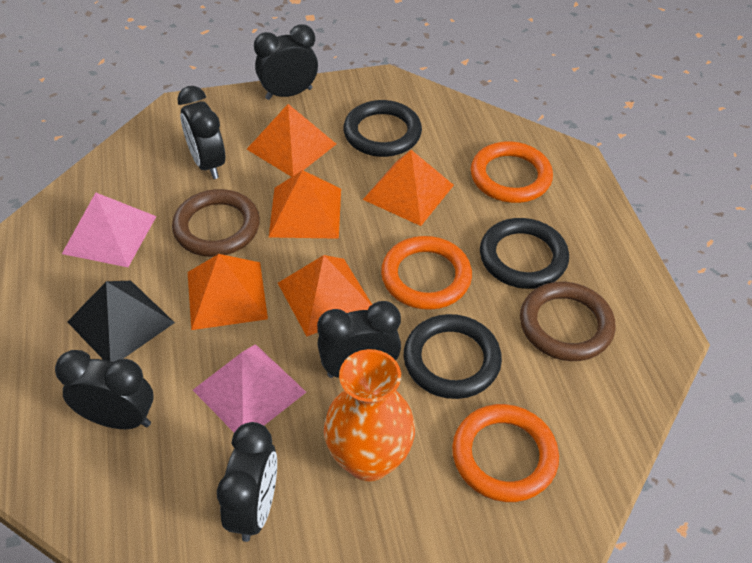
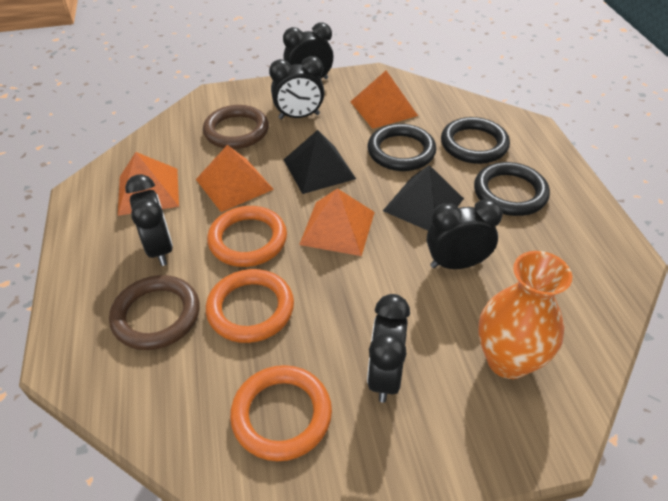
black pyramid: [67,281,175,362] = 1 -> [283,130,356,194] [383,165,464,231] = 2
orange pyramid: [188,254,268,330] [247,104,336,177] [269,170,341,239] [278,255,372,336] [363,150,454,226] = 5 -> [118,152,179,216] [196,145,274,212] [299,188,375,256] [350,71,418,129] = 4
pink pyramid: [62,193,157,267] [193,344,306,432] = 2 -> none = 0

